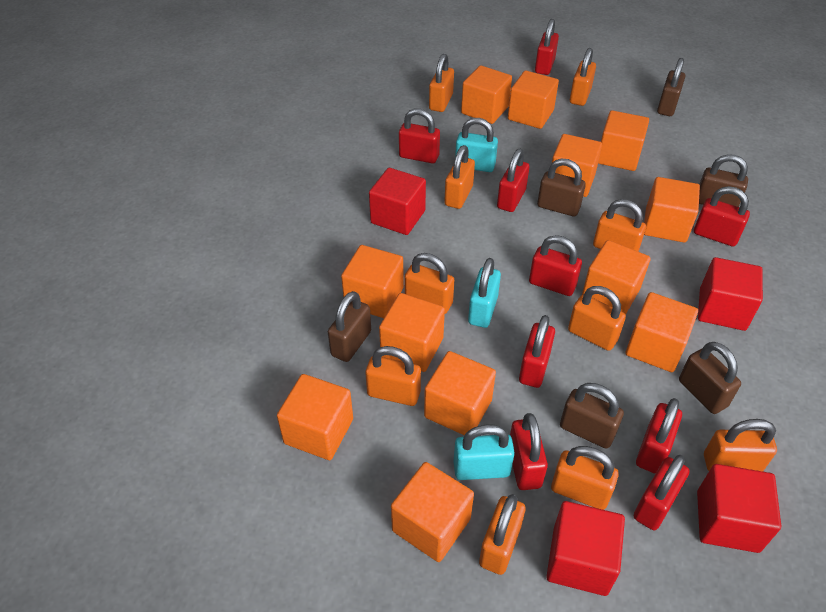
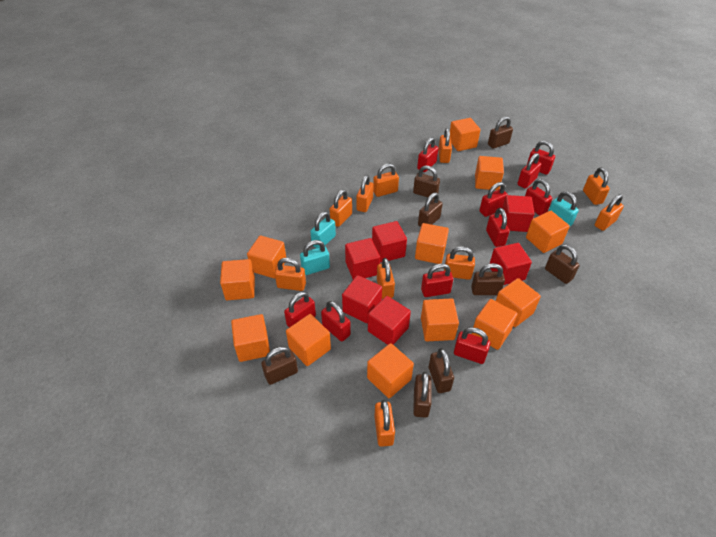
brown padlock: [328,291,371,362] [537,159,586,217] [560,383,624,449] [657,58,685,116] [679,342,741,414] [699,154,748,207] = 6 -> [261,346,298,385] [413,166,440,199] [413,372,432,418] [418,192,442,227] [429,348,454,393] [471,263,505,295] [488,116,513,149] [545,245,579,284] = 8
red cube: [369,168,426,235] [546,501,625,596] [697,464,781,553] [698,257,763,331] = 4 -> [342,275,382,323] [345,238,380,279] [368,296,411,345] [372,221,407,263] [490,243,532,285] [501,195,534,232] = 6
red padlock: [399,109,440,163] [497,149,530,212] [510,413,548,490] [519,315,555,388] [529,235,582,296] [535,19,559,75] [634,455,690,530] [636,398,682,474] [694,186,750,247] = 9 -> [284,292,316,327] [321,301,351,341] [417,137,439,172] [421,263,453,297] [454,327,491,364] [479,182,508,217] [486,208,510,247] [517,153,541,189] [525,179,552,216] [527,141,555,175] = 10

